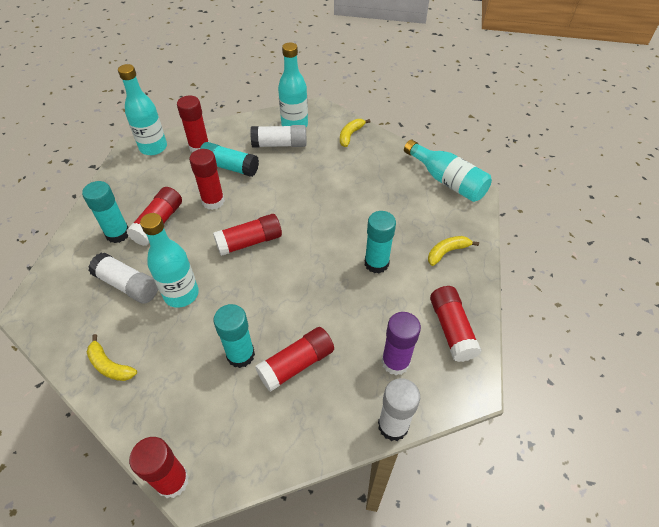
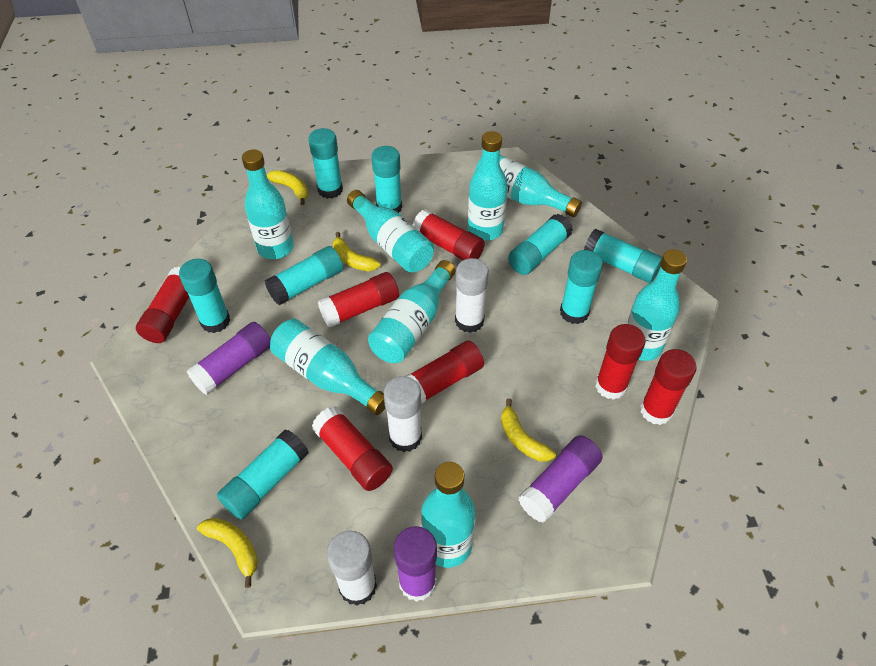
purple glue stick: [381,312,421,375] = 1 -> [186,322,271,395] [394,526,437,602] [518,435,602,523] = 3
turquoise bottle: [118,64,167,155] [140,213,199,308] [278,42,308,127] [404,140,492,202] = 4 -> [242,149,294,259] [270,319,386,415] [347,190,434,273] [368,260,456,363] [421,462,476,568] [468,131,508,240] [475,155,582,217] [627,249,687,361] = 8
turquoise glue stick: [82,181,129,243] [200,142,259,177] [213,304,255,368] [365,211,396,273] = 4 -> [179,259,230,333] [217,429,309,520] [265,246,343,305] [308,128,343,199] [371,146,402,213] [508,214,573,275] [560,250,603,324] [584,229,662,283] = 8
yellow banana: [87,334,137,381] [340,119,371,147] [428,236,479,266] = 3 -> [197,518,258,588] [267,170,308,205] [333,232,381,271] [501,398,556,462] = 4

